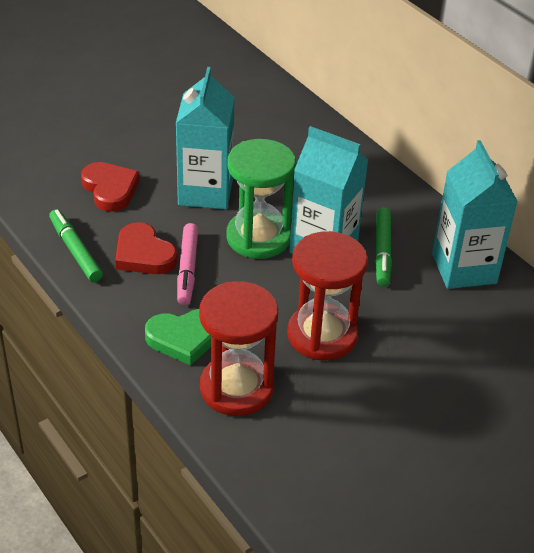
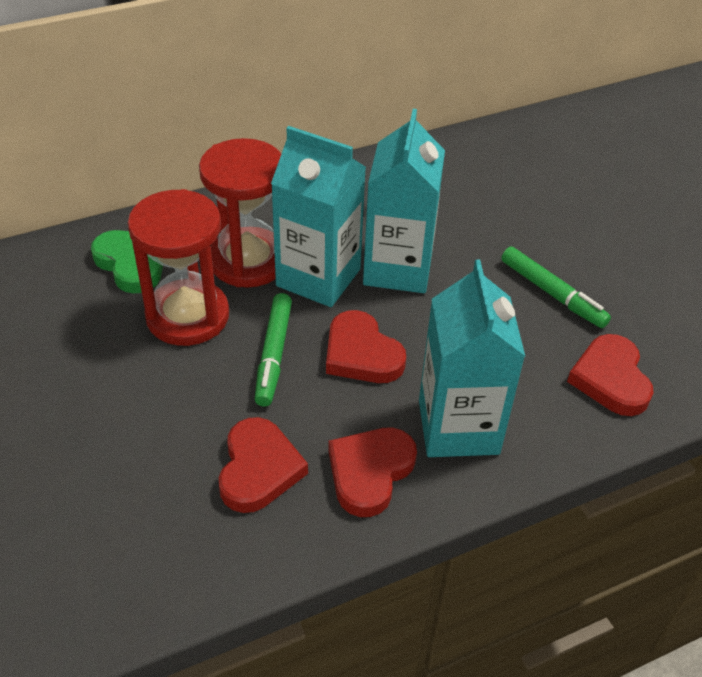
green hourglass: [226,139,296,259] = 1 -> none = 0
pink marker: [177,223,198,305] = 1 -> none = 0
red heart: [81,162,140,212] [115,222,177,274] = 2 -> [219,417,308,513] [326,310,406,383] [328,428,417,517] [567,334,654,416] = 4

